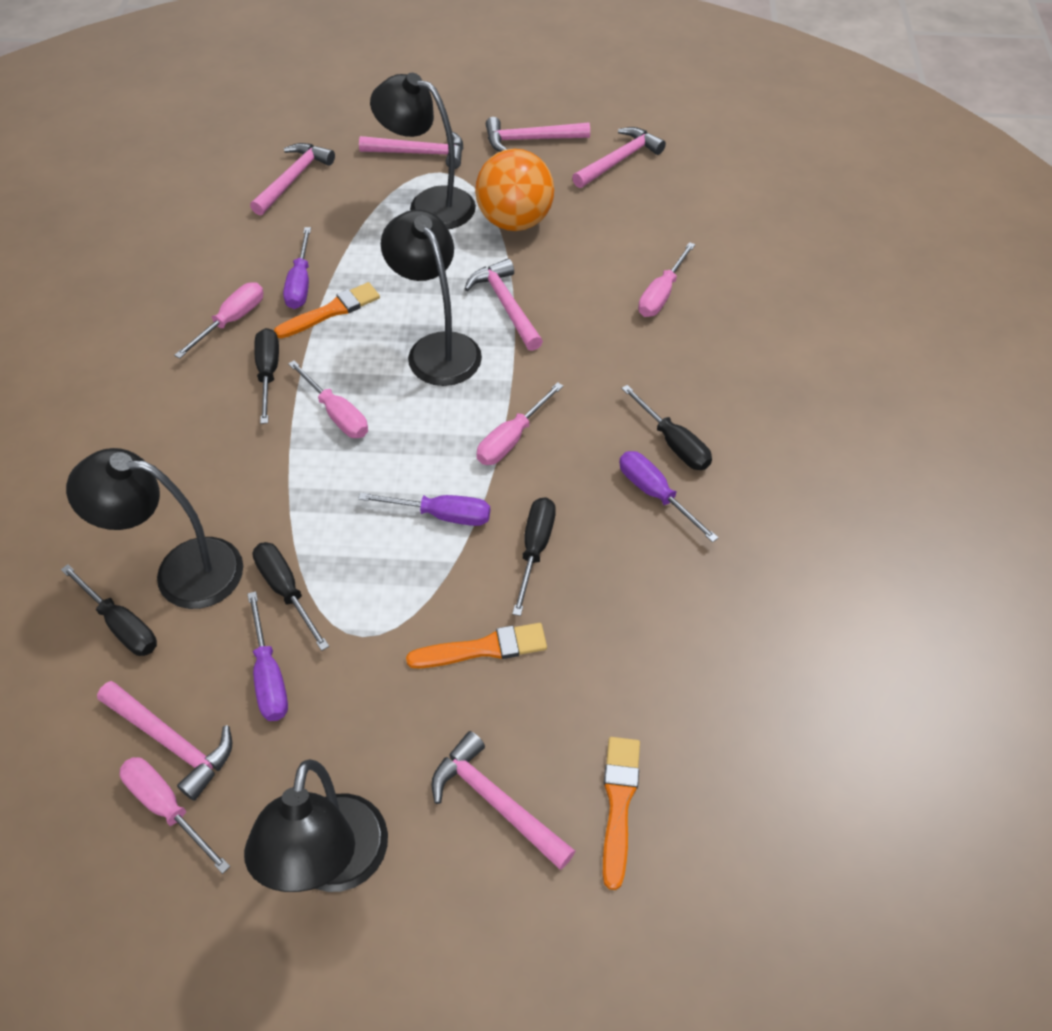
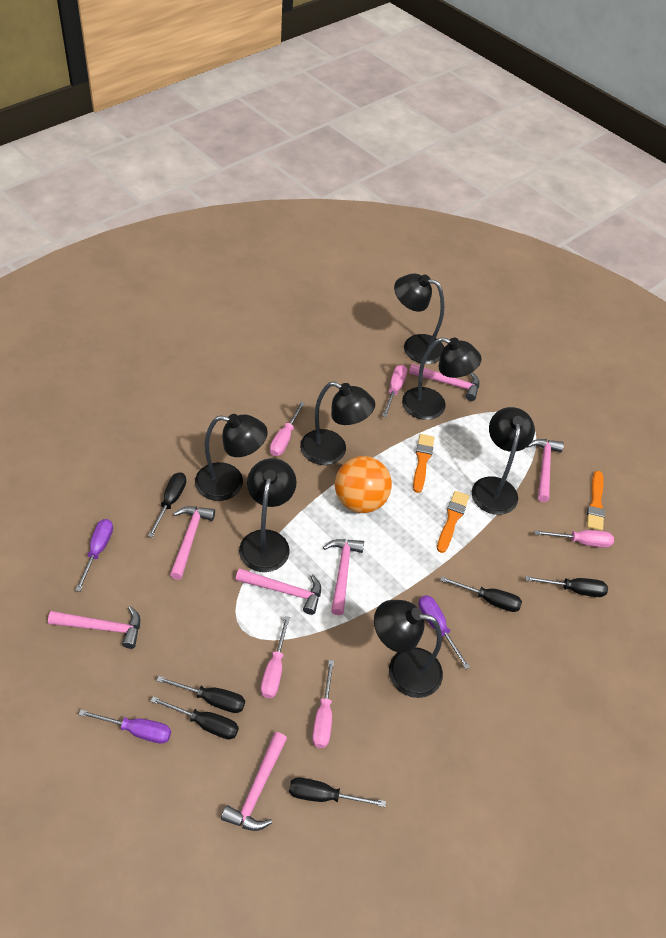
black lamp: [66,448,243,609] [244,759,388,892] [370,73,476,229] [381,210,482,386] = 4 -> [195,414,268,501] [239,458,297,572] [300,382,375,465] [374,600,443,698] [394,273,444,364] [402,337,482,420] [472,407,535,515] = 7
black screwdriver: [61,564,157,656] [252,542,329,651] [254,328,279,424] [512,497,556,616] [621,385,712,470] = 5 -> [148,472,186,537] [151,696,239,739] [156,676,245,713] [289,778,386,807] [440,576,522,612] [525,576,608,597] = 6
purple screwdriver: [247,591,288,721] [283,227,311,309] [358,492,490,526] [619,451,719,542] = 4 -> [75,519,113,591] [78,709,171,744] [419,595,470,669] = 3

